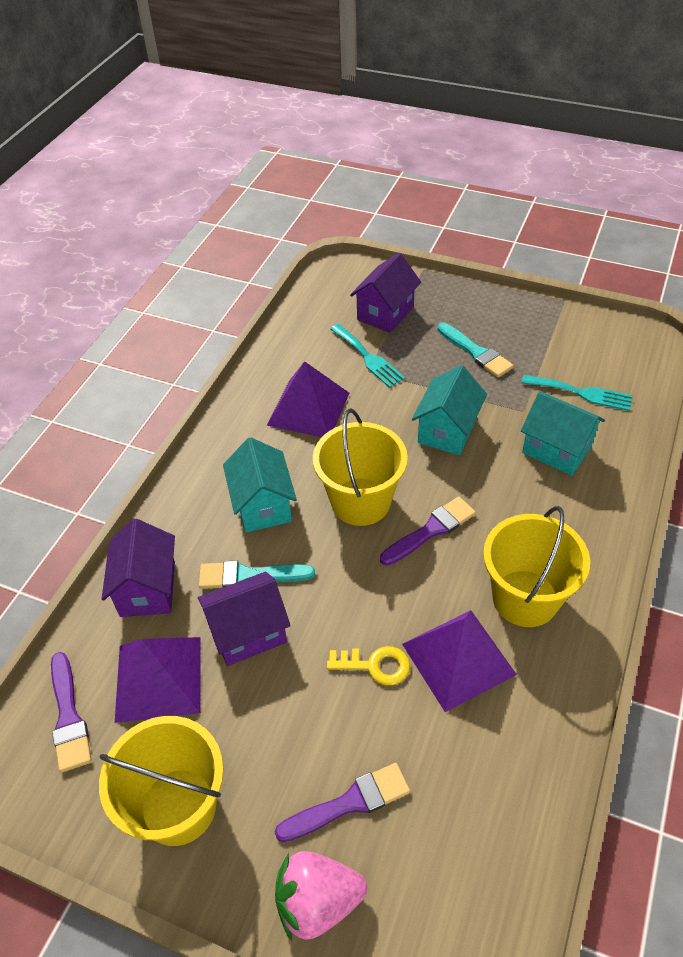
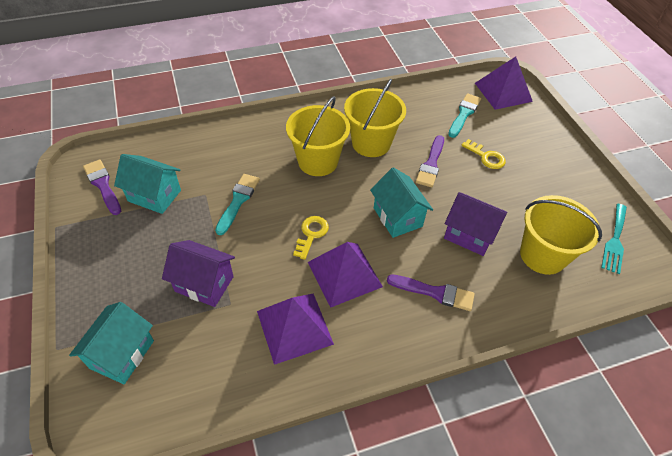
pink strawberry: [275,851,367,941] = 1 -> none = 0
purple house: [102,518,175,617] [198,572,291,666] [350,253,421,333] = 3 -> [162,240,235,307] [444,192,507,256] = 2
turquoise fork: [330,324,405,388] [521,375,633,411] = 2 -> [601,204,627,274] = 1
yellow key: [327,646,410,685] = 1 -> [293,216,329,260] [461,139,506,169] = 2

